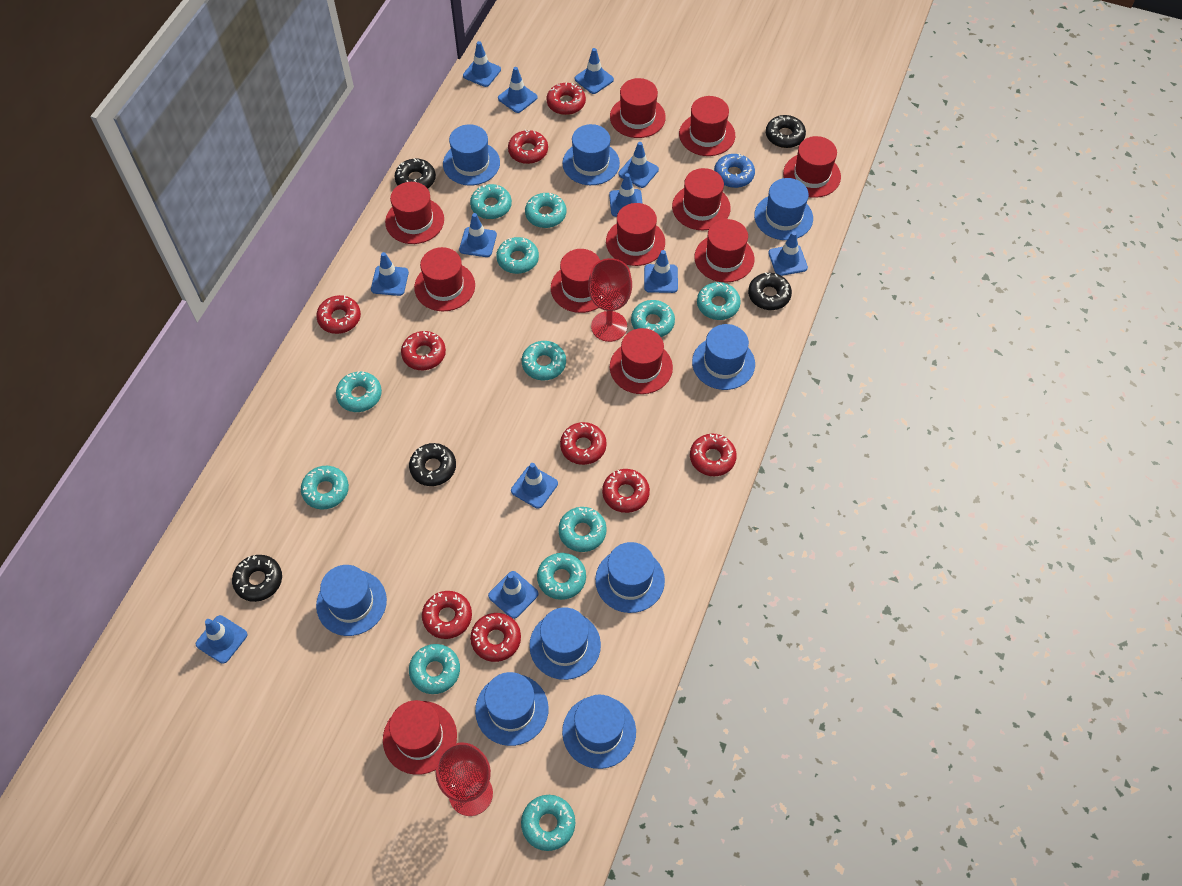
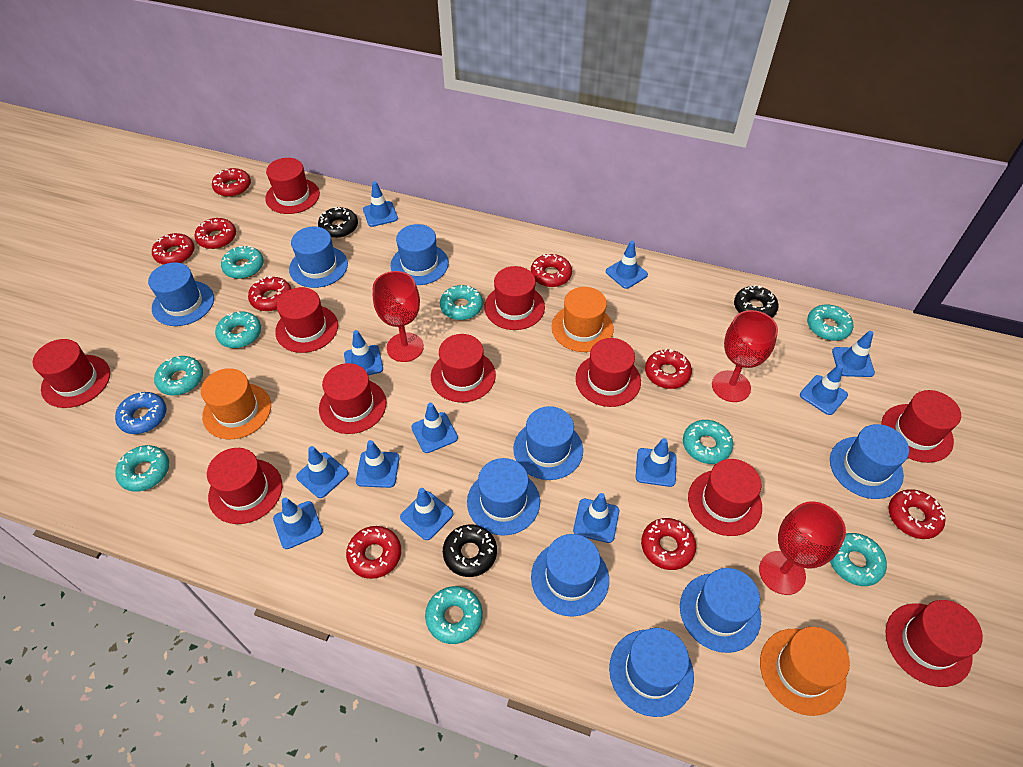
black donut: [232,555,282,602] [395,158,436,189] [409,443,456,486] [748,272,792,310] [766,115,806,148] = 5 -> [318,207,358,238] [443,525,497,577] [734,285,779,318] = 3
orange hat: none = 0 -> [201,368,271,439] [552,287,614,352] [760,627,850,716] = 3
red goblet: [436,743,493,816] [588,258,632,342] = 2 -> [373,271,424,362] [712,310,778,402] [759,501,846,595] = 3
turquoise donut: [301,466,349,510] [336,371,382,412] [409,644,460,694] [470,184,512,219] [496,237,539,274] [521,795,575,851] [522,341,566,380] [525,193,566,228] [537,553,586,600] [558,507,607,552] [631,300,675,337] [697,282,741,320] = 12 -> [115,445,169,492] [154,356,203,396] [215,312,261,348] [221,245,264,279] [425,586,483,644] [440,285,483,320] [683,420,733,464] [807,304,853,341] [830,533,887,586] = 9

